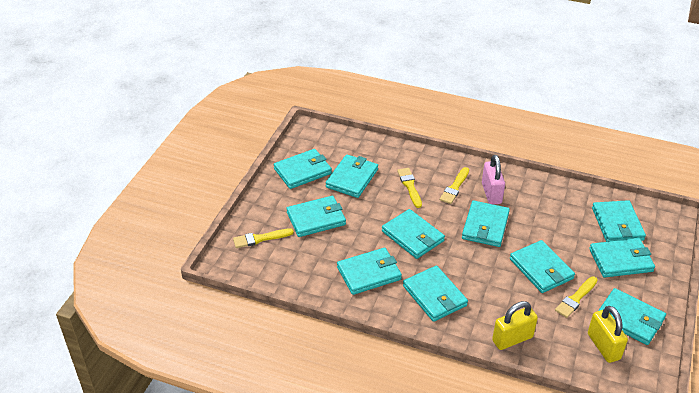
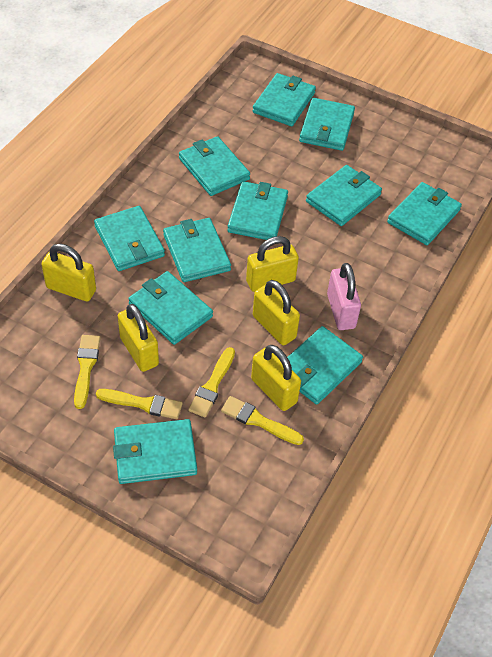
yellow padlock: [492,301,538,350] [588,306,628,363] = 2 -> [41,244,96,302] [118,304,159,372] [246,236,299,292] [251,345,301,411] [253,280,300,345] = 5

